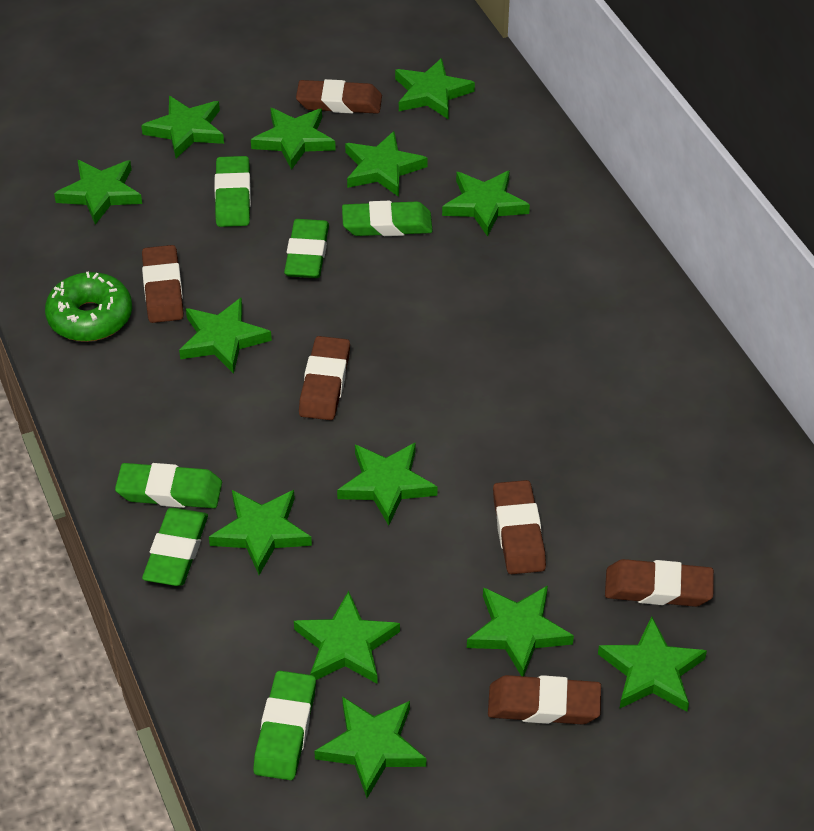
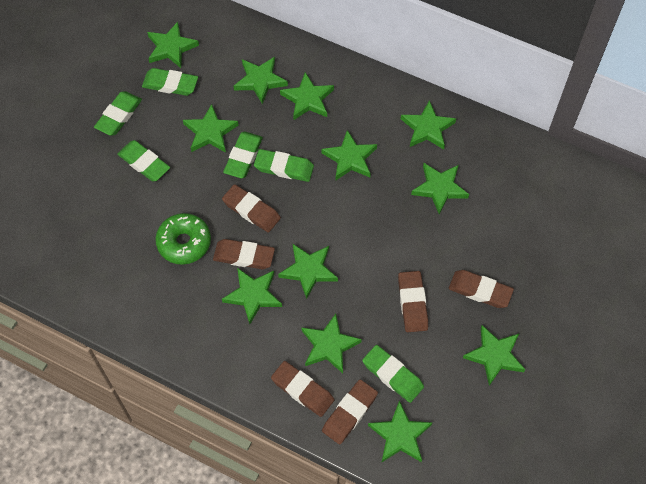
green star: [54,160,142,225] [141,96,224,158] [179,298,272,374] [209,490,312,575] [251,108,336,170] [294,591,400,684] [314,696,426,798] [337,442,438,526] [345,131,427,197] [395,58,475,119] [442,171,530,237] [467,585,574,676] [598,616,707,712] = 13 -> [147,22,199,68] [183,104,239,153] [222,268,282,324] [234,57,288,104] [278,244,338,299] [280,72,334,120] [301,314,362,373] [321,130,377,180] [368,400,433,463] [401,100,456,149] [411,163,469,215] [463,325,525,386] = 12

